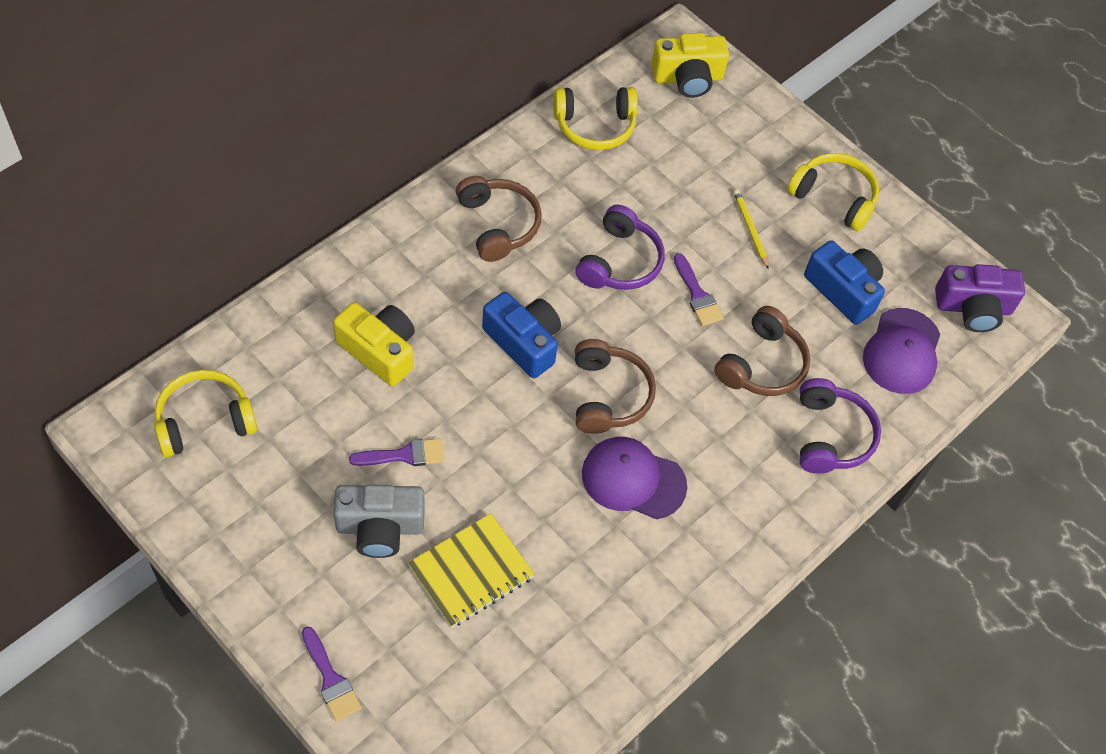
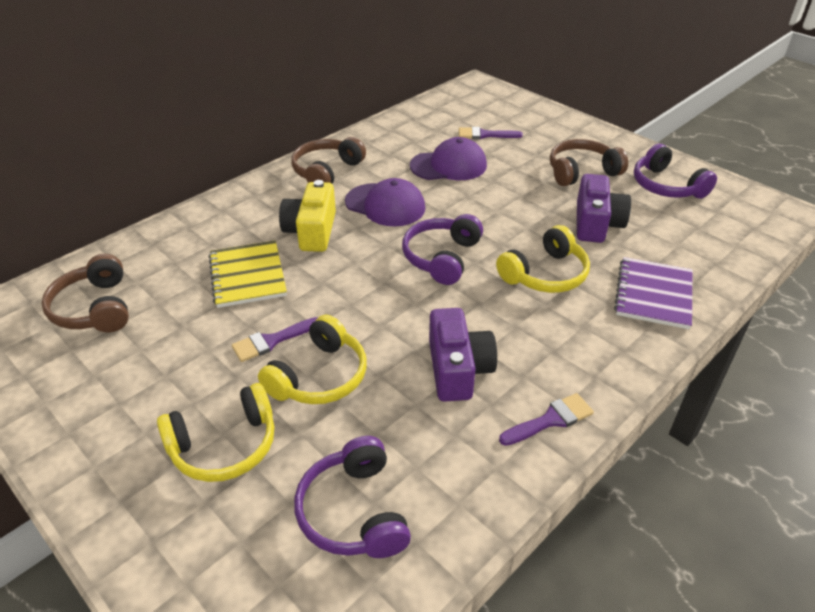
blue camera: [482,292,561,378] [804,240,885,325] = 2 -> none = 0
grey camera: [333,485,425,558] = 1 -> none = 0
purple camera: [935,264,1025,332] = 1 -> [429,308,497,402] [577,174,631,243] = 2
purple headphones: [576,205,665,290] [800,378,881,474] = 2 -> [294,436,411,558] [402,214,483,285] [634,143,717,199] = 3
purple notebook: none = 0 -> [614,257,692,329] = 1
yellow camera: [333,302,415,386] [651,33,729,98] = 2 -> [279,180,336,252] = 1
yellow pencil: [734,190,769,269] = 1 -> none = 0

